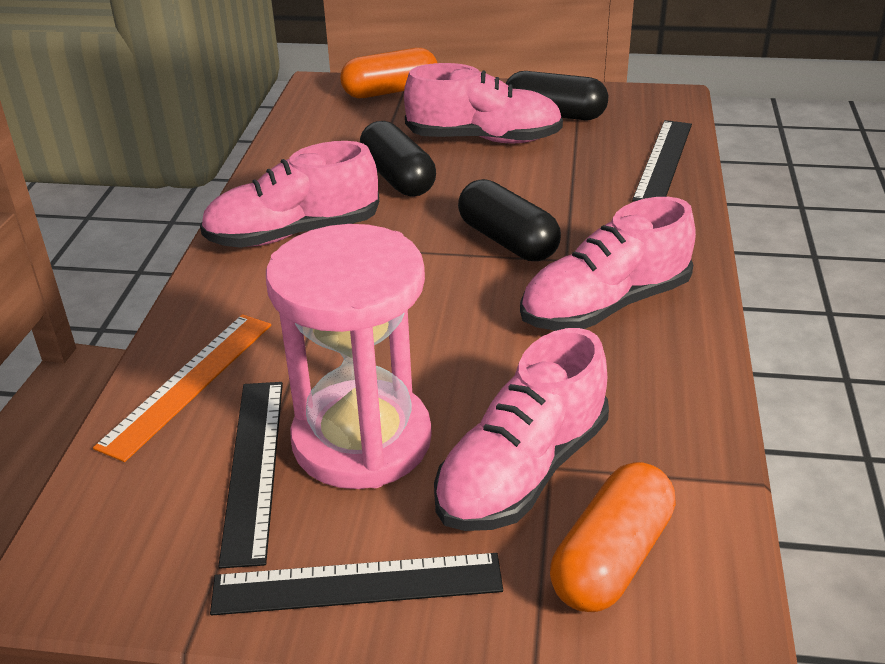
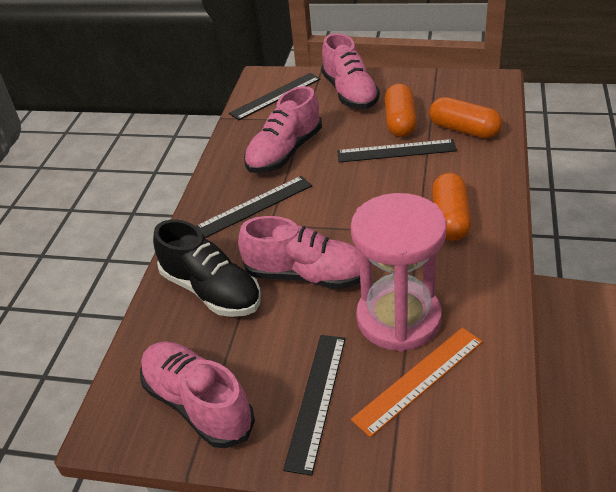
black capsule: [360,121,436,196] [458,179,561,261] [505,71,608,120] = 3 -> none = 0
black ruler: [210,553,503,616] [218,382,283,568] [632,120,692,202] = 3 -> [196,176,312,238] [229,73,320,120] [283,335,346,476] [337,139,457,163] = 4
black shoe: none = 0 -> [153,220,261,317] = 1
orange capsule: [340,48,437,98] [550,462,676,612] = 2 -> [385,83,417,137] [429,97,502,139] [432,173,471,241] = 3

